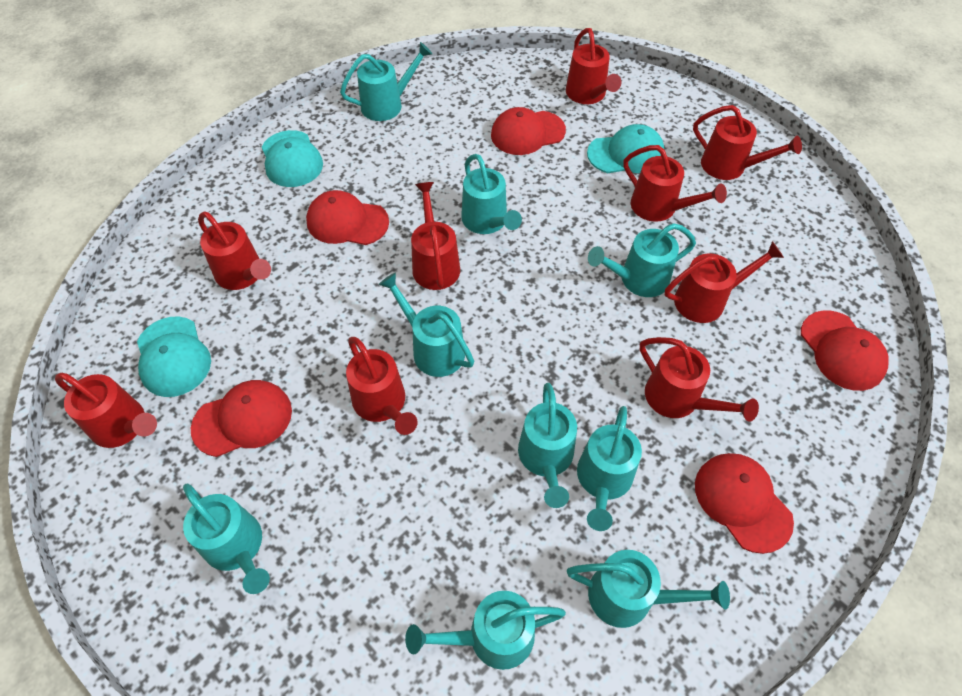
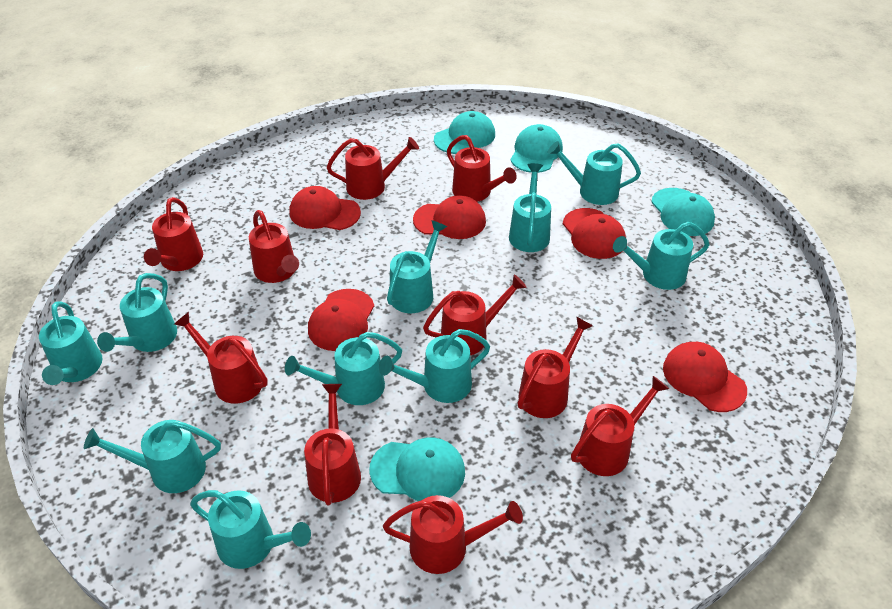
red watering can: [55,373,157,448] [198,211,271,290] [346,337,418,435] [411,182,460,290] [566,28,621,104] [623,145,727,222] [640,337,759,422] [665,241,784,323] [693,105,802,180] = 9 -> [144,197,203,271] [174,312,268,404] [249,210,299,283] [304,384,361,505] [327,137,419,200] [383,495,523,574] [423,274,527,355] [447,135,517,202] [518,316,593,418] [571,376,669,476] = 10
turquoise cap: [137,317,211,397] [262,130,323,187] [587,124,665,173] = 3 -> [369,437,465,501] [434,111,495,154] [510,124,563,173] [651,188,715,236] = 4
turquoise watering can: [183,484,270,594] [340,42,432,121] [379,272,474,377] [405,591,566,670] [461,154,522,234] [518,383,577,508] [567,550,730,628] [577,406,642,531] [588,223,696,297] = 9 -> [39,302,103,385] [84,420,221,493] [97,273,177,352] [190,490,311,569] [285,332,402,405] [379,329,490,403] [387,220,447,313] [509,163,551,252] [548,141,641,205] [613,222,710,290] = 10

